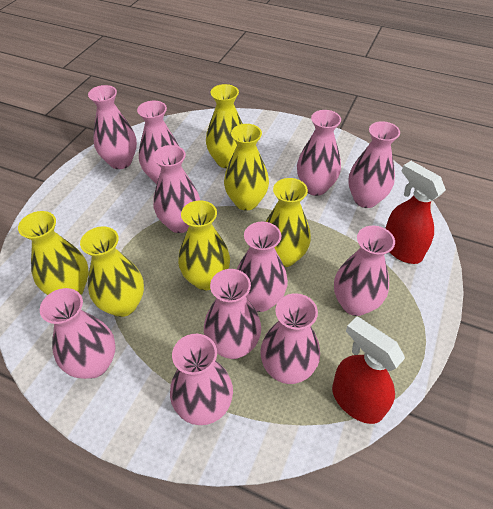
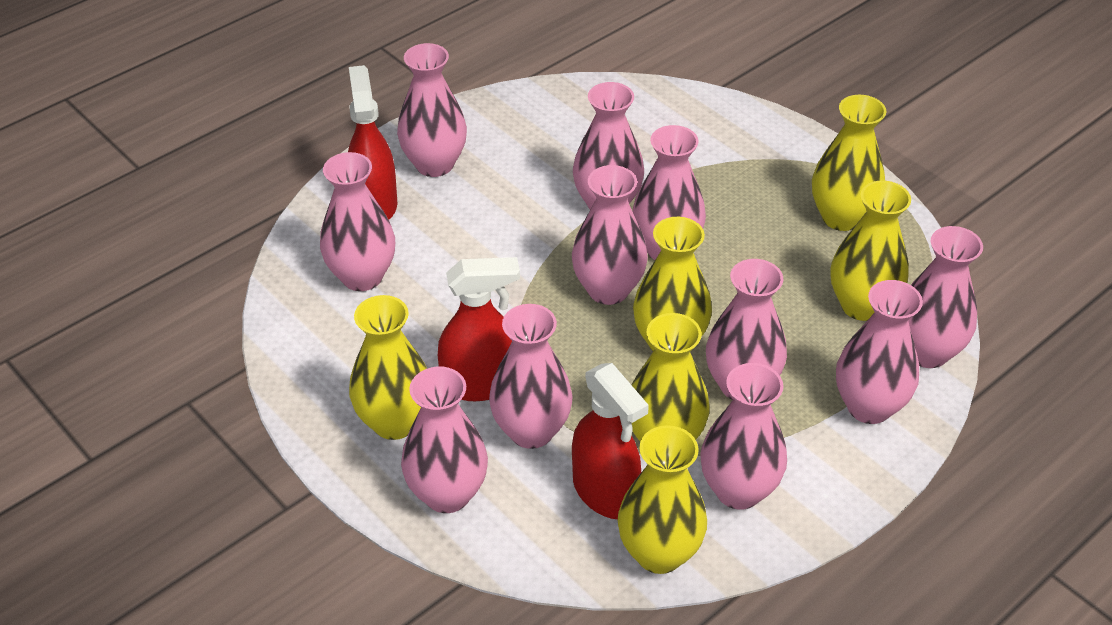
red spray bottle: [332,316,405,424] [385,161,446,264] = 2 -> [348,65,397,220] [438,257,520,401] [572,363,649,519] = 3

